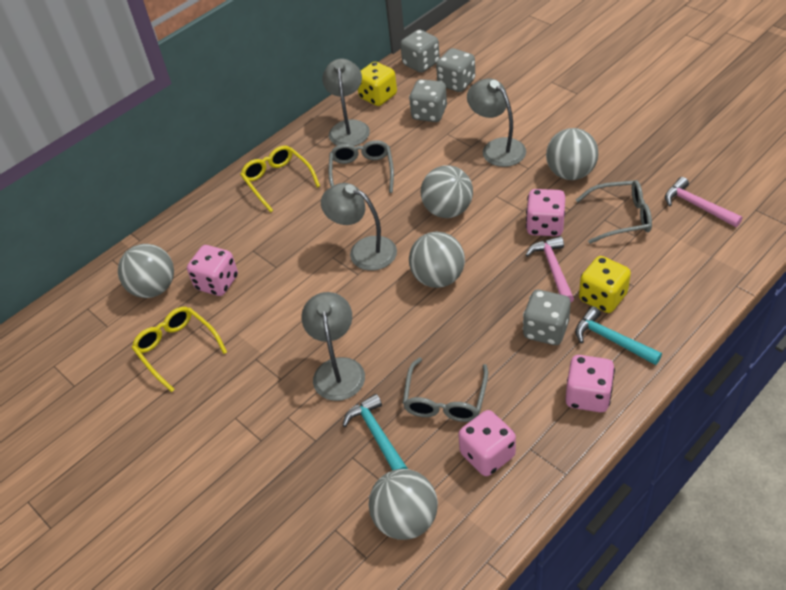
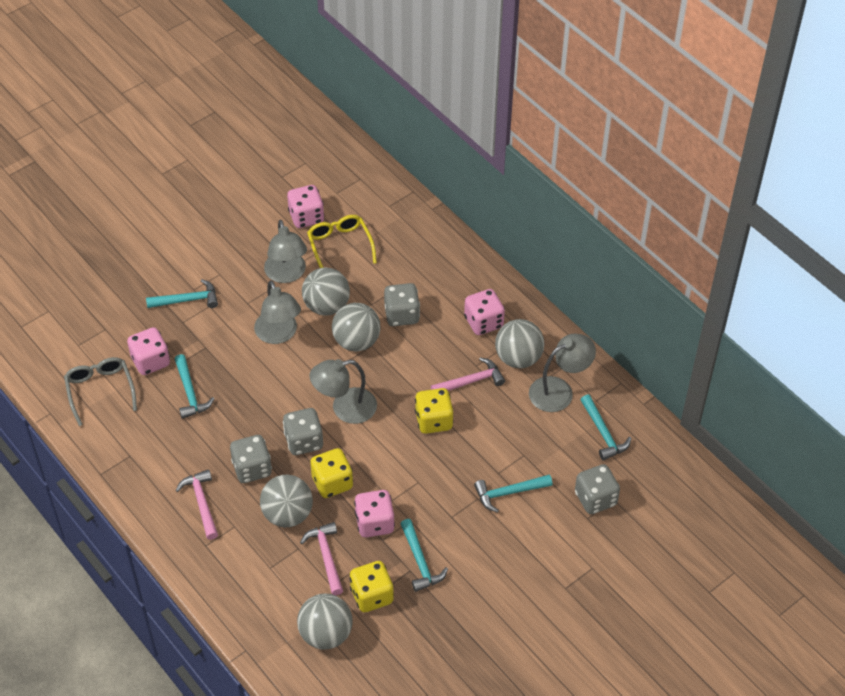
grey glasses: [328,140,394,193] [403,357,488,422] [576,180,652,244] = 3 -> [64,357,137,426] = 1
pink hammer: [526,236,574,302] [665,177,743,227] = 2 -> [175,469,218,540] [300,522,343,595] [431,357,505,391] = 3
turquoise hammer: [343,394,408,471] [575,306,662,365] = 2 -> [146,279,218,308] [175,354,214,419] [400,519,448,592] [474,474,553,513] [581,394,631,460] = 5
yellow dice: [358,62,397,106] [579,256,631,313] = 2 -> [310,448,353,498] [349,561,394,612] [415,388,454,434] = 3
yellow glasses: [132,307,227,392] [240,145,320,213] = 2 -> [307,215,377,268] = 1

